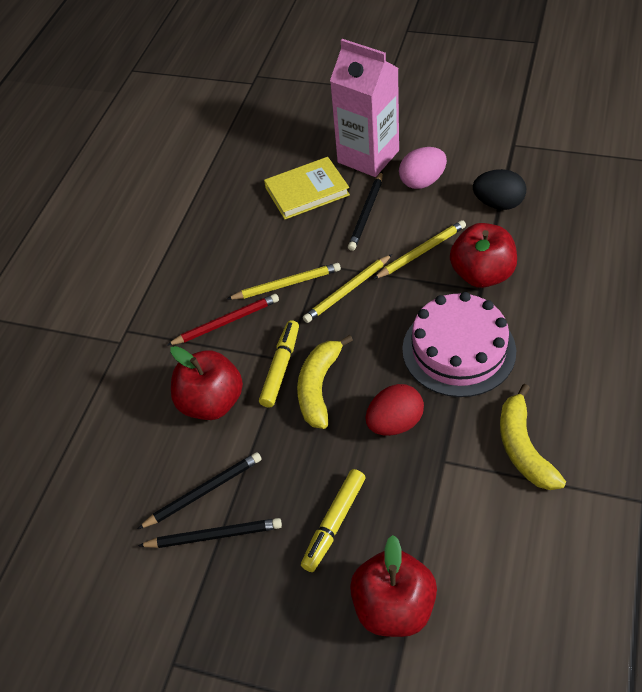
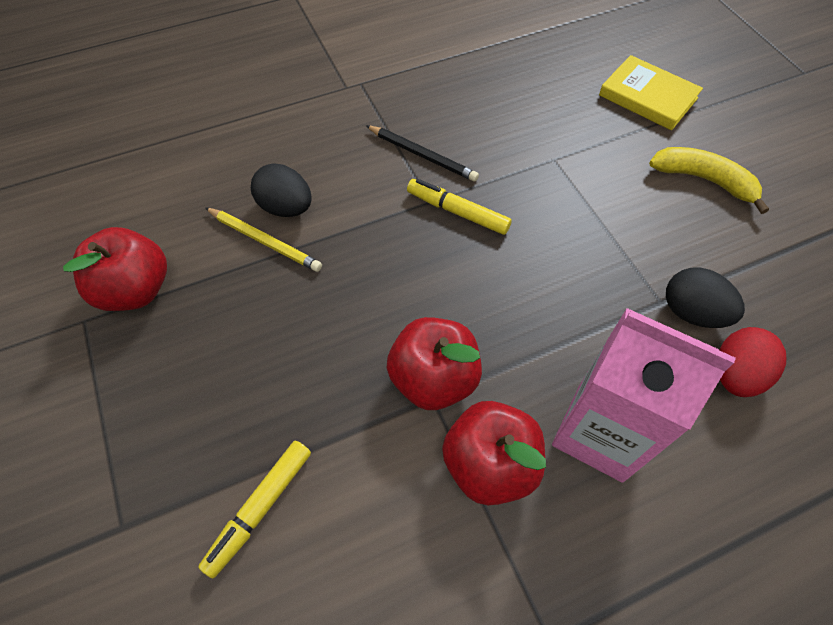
black egg: [473,169,526,210] = 1 -> [251,164,312,217] [666,267,745,328] = 2
black pencil: [138,452,262,529] [138,518,282,548] [348,172,383,251] = 3 -> [365,125,479,181] = 1
pink cake: [402,292,516,397] = 1 -> none = 0
pink egg: [399,147,447,189] = 1 -> none = 0
red pencil: [166,294,279,346] = 1 -> none = 0
yellow banana: [297,335,353,429] [500,384,566,490] = 2 -> [649,147,769,214] = 1
yellow pencil: [227,263,341,300] [303,254,392,323] [374,220,466,279] = 3 -> [205,207,322,272] = 1

